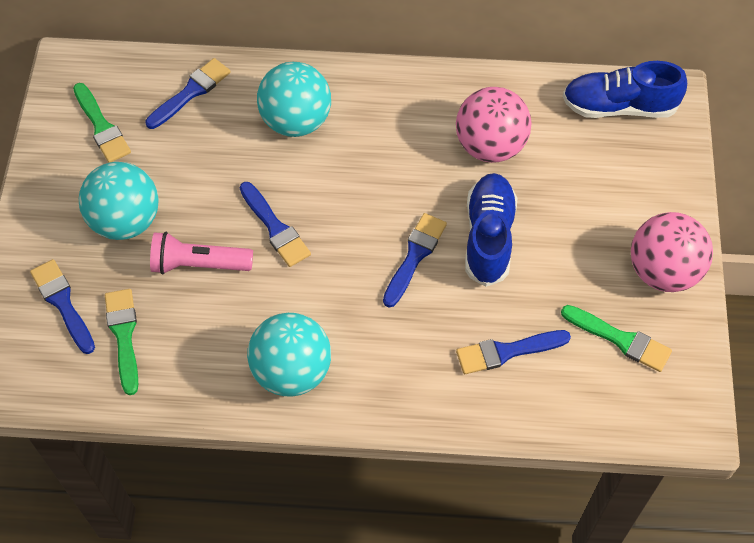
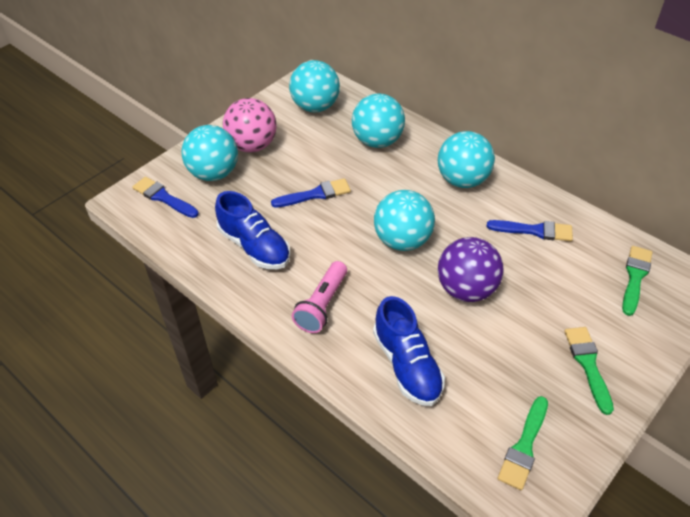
blue brush: [30,259,95,354] [145,58,230,129] [240,182,311,267] [383,213,447,307] [456,330,571,374] = 5 -> [132,177,199,218] [271,178,351,208] [487,220,573,241] = 3
pink ball: [456,87,531,163] [631,212,713,292] = 2 -> [223,98,277,152] = 1
purple ball: none = 0 -> [438,237,503,302] = 1
turquoise ball: [79,162,159,240] [247,313,331,397] [257,62,331,137] = 3 -> [182,125,238,181] [289,60,340,112] [352,94,405,148] [374,190,435,251] [438,131,495,188] = 5

